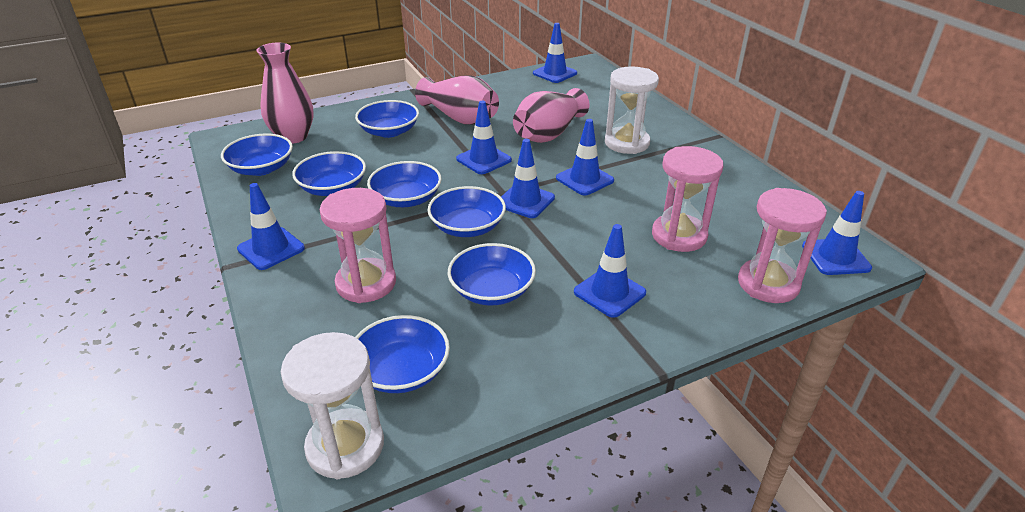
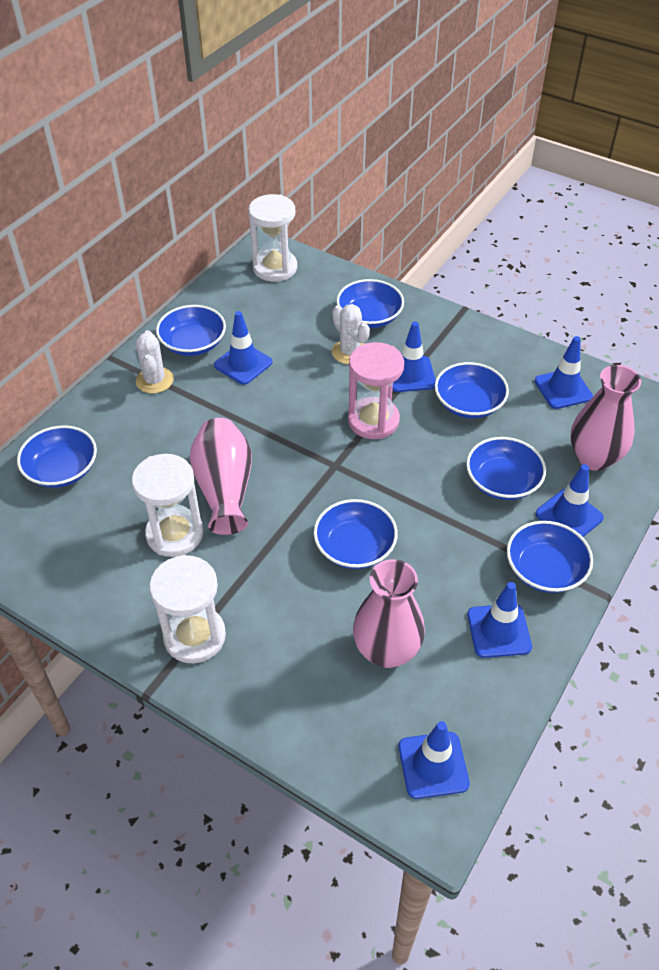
blue traffic cone: [237,183,305,270] [456,101,512,174] [501,139,555,218] [533,23,577,83] [556,119,614,196] [574,224,646,318] [802,191,872,275] = 7 -> [214,311,272,385] [392,322,436,392] [398,721,470,799] [467,582,532,658] [535,336,593,409] [536,464,604,537] = 6
pink hourglass: [320,188,396,303] [652,146,723,252] [738,188,827,303] = 3 -> [348,342,404,439] = 1
white cactus: none = 0 -> [136,330,174,393] [332,304,370,364] = 2
white hourglass: [281,332,384,479] [605,67,659,154] = 2 -> [132,454,203,557] [149,555,226,663] [248,194,297,282] = 3

